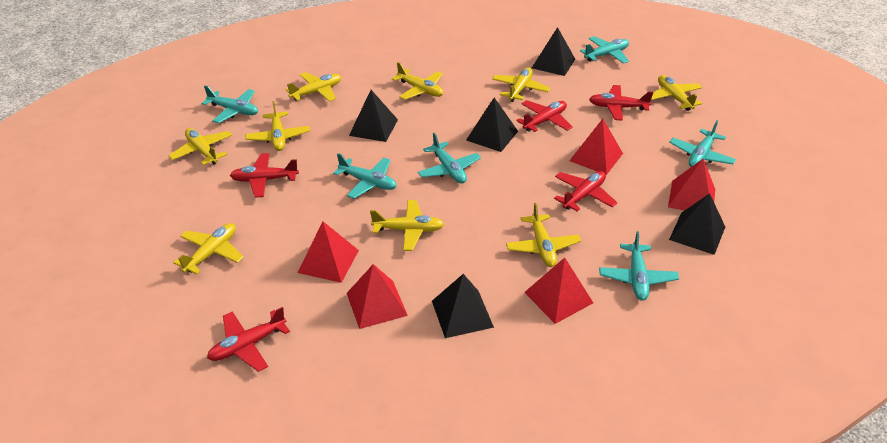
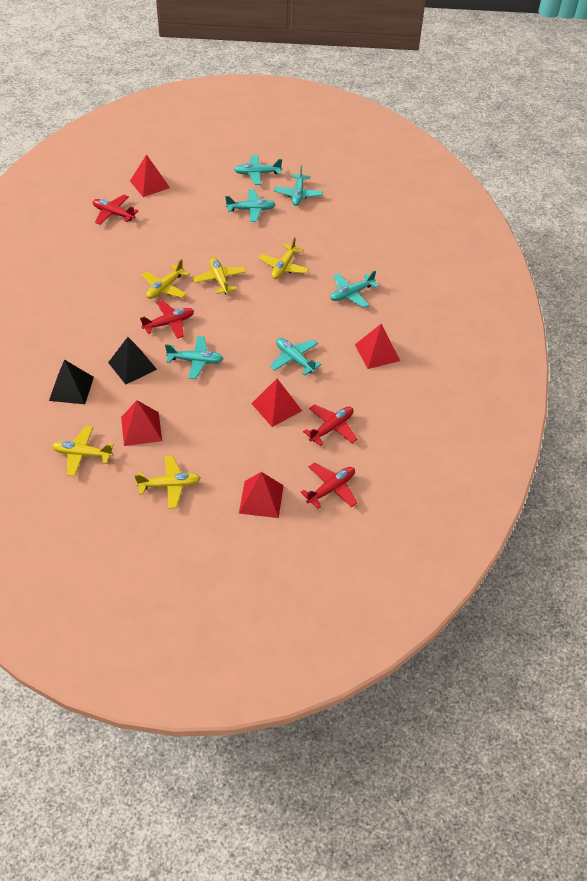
black pyramid: [349,90,398,142] [432,274,494,338] [466,97,518,152] [532,27,575,76] [669,193,725,255] = 5 -> [49,359,94,404] [108,337,157,384] = 2
red plane: [207,307,290,372] [230,153,299,198] [516,100,573,132] [554,171,618,211] [589,85,653,121] = 5 -> [93,195,139,225] [140,300,194,339] [301,463,357,509] [303,404,357,446] = 4
yellow plane: [168,128,232,165] [173,223,244,274] [245,101,310,151] [286,72,341,102] [370,200,444,251] [392,62,443,100] [492,67,550,102] [506,203,581,267] [651,75,703,111] = 9 -> [52,426,114,476] [135,455,201,509] [142,259,189,299] [193,258,246,295] [258,237,309,279] = 5

